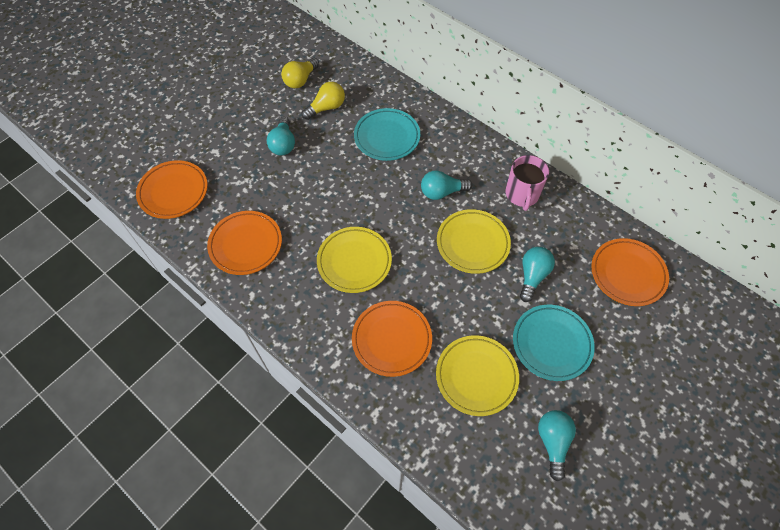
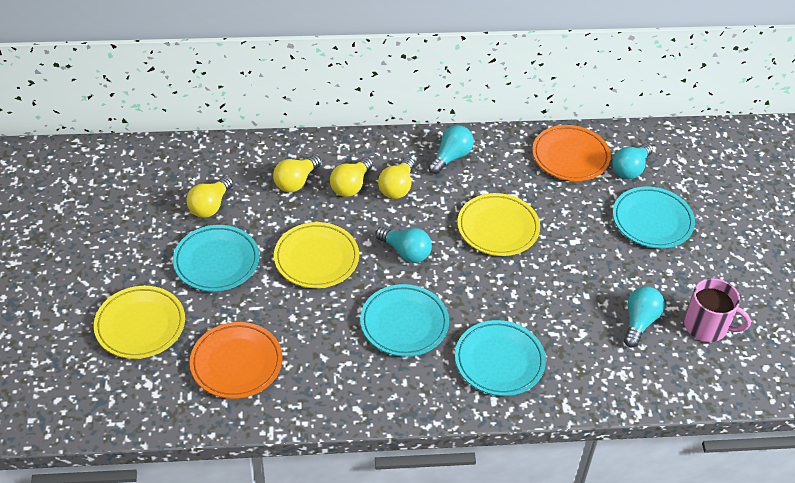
orange plate: [136,160,208,219] [207,211,282,275] [352,301,432,377] [591,238,669,306] = 4 -> [190,322,282,399] [532,125,611,181] = 2
turquoise plate: [354,108,420,161] [513,305,595,381] = 2 -> [173,225,259,292] [360,284,449,357] [455,320,546,396] [613,186,695,248] = 4
yellow light bulb: [281,58,319,88] [302,82,345,120] = 2 -> [187,176,233,218] [273,155,321,192] [330,157,373,197] [378,157,415,199] = 4

